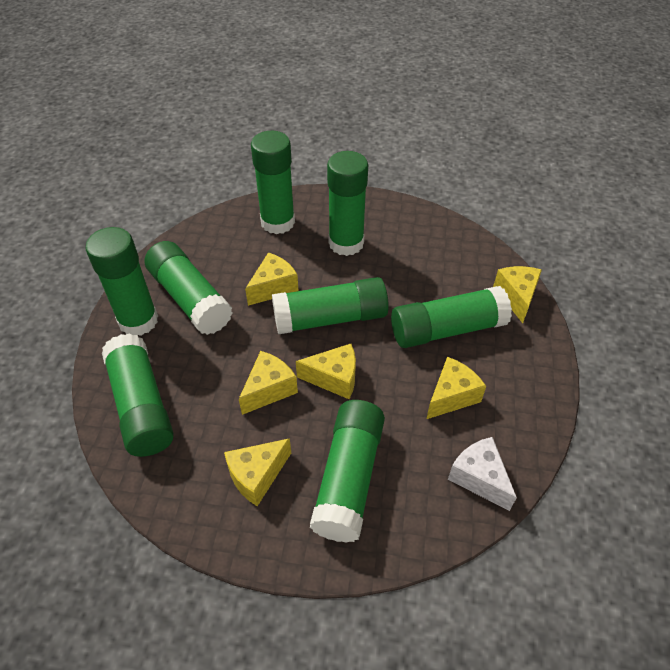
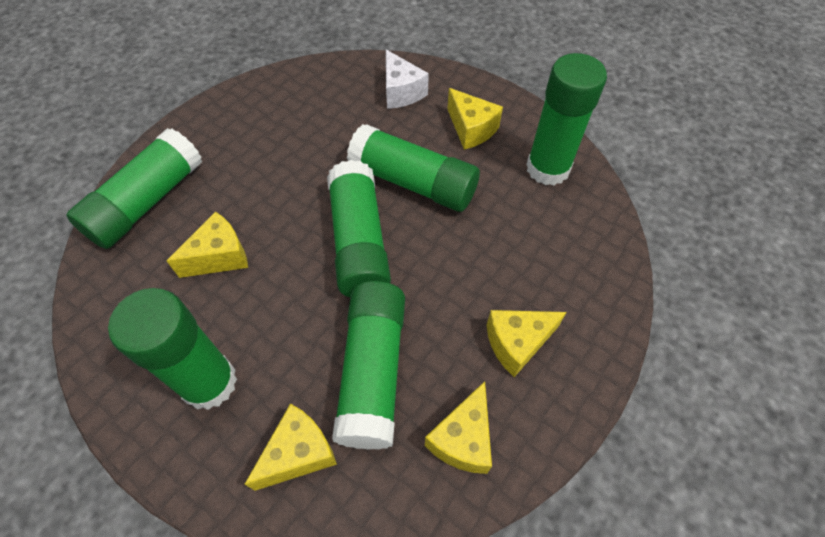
green glue stick: [86,227,158,336] [102,333,174,457] [145,241,233,335] [251,131,295,234] [272,277,389,334] [310,400,385,543] [327,151,368,256] [391,286,512,348] = 8 -> [66,128,202,249] [108,288,237,410] [327,160,391,297] [332,281,405,450] [347,124,480,212] [526,53,607,186] = 6
yellow cheese: [224,438,291,506] [239,351,298,415] [245,252,299,306] [296,344,356,399] [427,357,486,419] [493,266,542,323] = 6 -> [167,211,248,278] [244,404,337,491] [425,381,492,474] [447,88,503,149] [487,310,567,377] = 5

